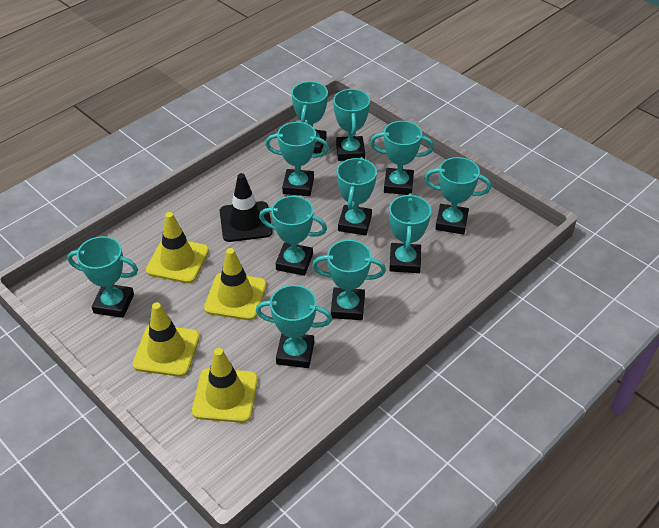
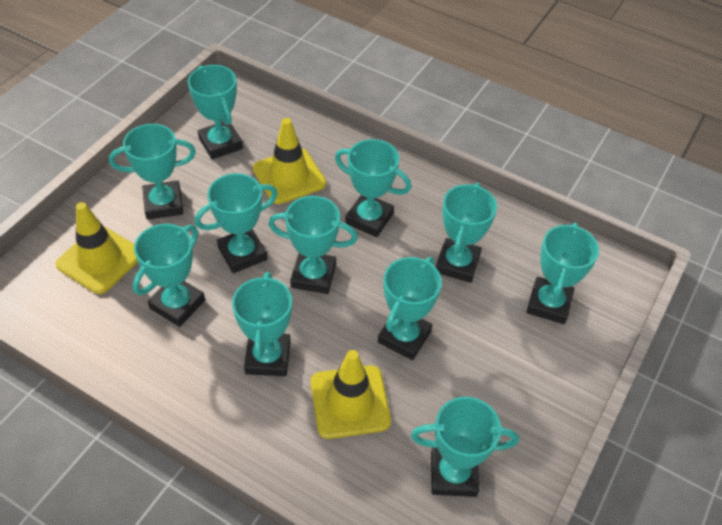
black traffic cone: [220,173,273,242] = 1 -> none = 0
yellow traffic cone: [133,302,200,377] [146,212,209,283] [192,348,258,423] [204,248,267,320] = 4 -> [56,202,138,294] [253,118,326,204] [311,350,391,439] = 3

